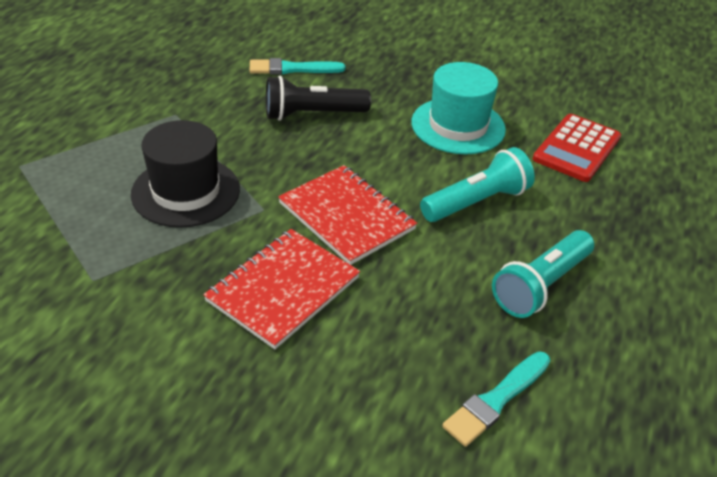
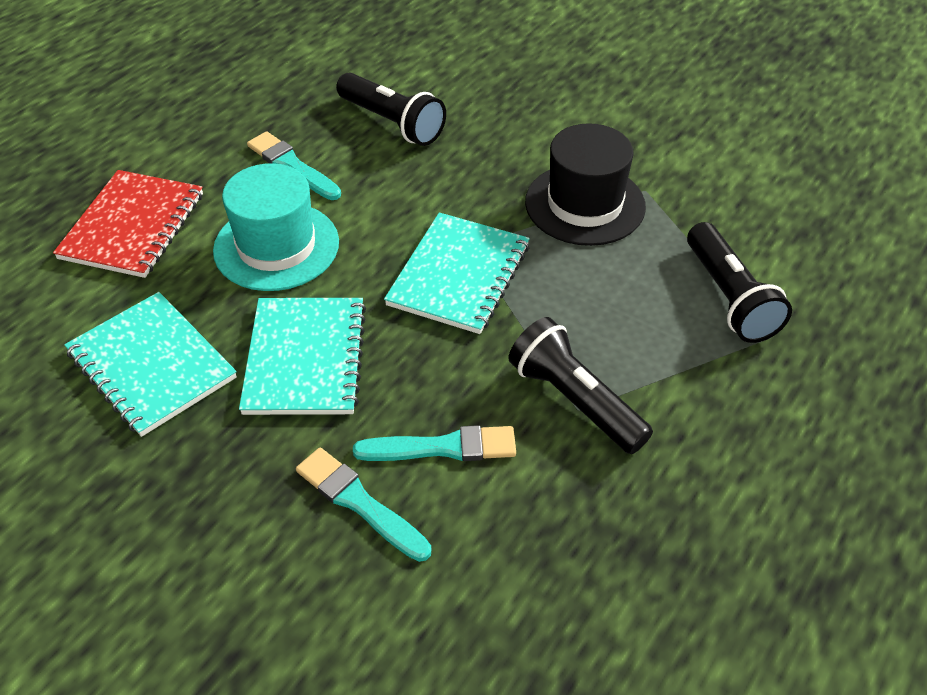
black flashlight: [266,76,371,121] = 1 -> [336,72,446,146] [508,317,653,454] [687,222,792,343] = 3
red calculator: [533,114,621,182] = 1 -> none = 0
red notebook: [203,229,360,349] [278,165,417,265] = 2 -> [53,170,203,278] = 1
turquoise brush: [250,58,345,75] [442,351,551,447] = 2 -> [247,131,341,200] [296,447,431,562] [353,425,516,461] = 3
turquoise flashlight: [420,147,535,222] [492,230,594,318] = 2 -> none = 0
turquoise notebook: none = 0 -> [64,292,237,437] [239,298,366,415] [384,212,530,334] = 3

